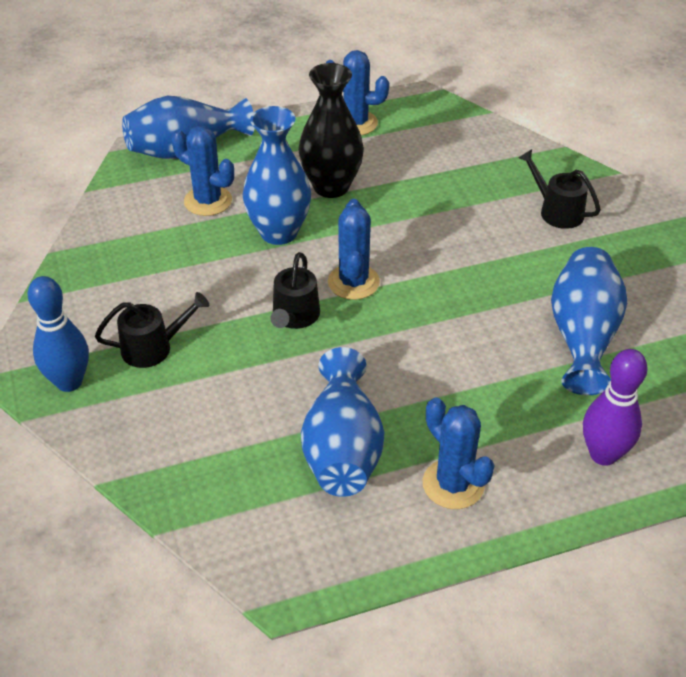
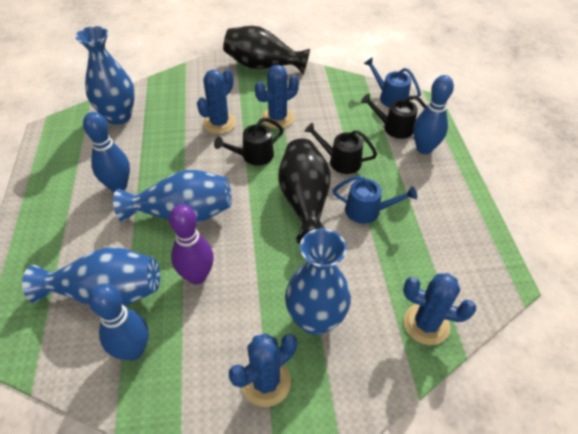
black vase: [298,63,364,198] = 1 -> [223,26,310,74] [278,138,331,244] = 2
blue bowling pin: [28,276,89,392] = 1 -> [83,112,130,192] [89,284,149,361] [413,75,454,154] = 3
blue watering can: none = 0 -> [333,175,417,224] [364,57,421,108] = 2

